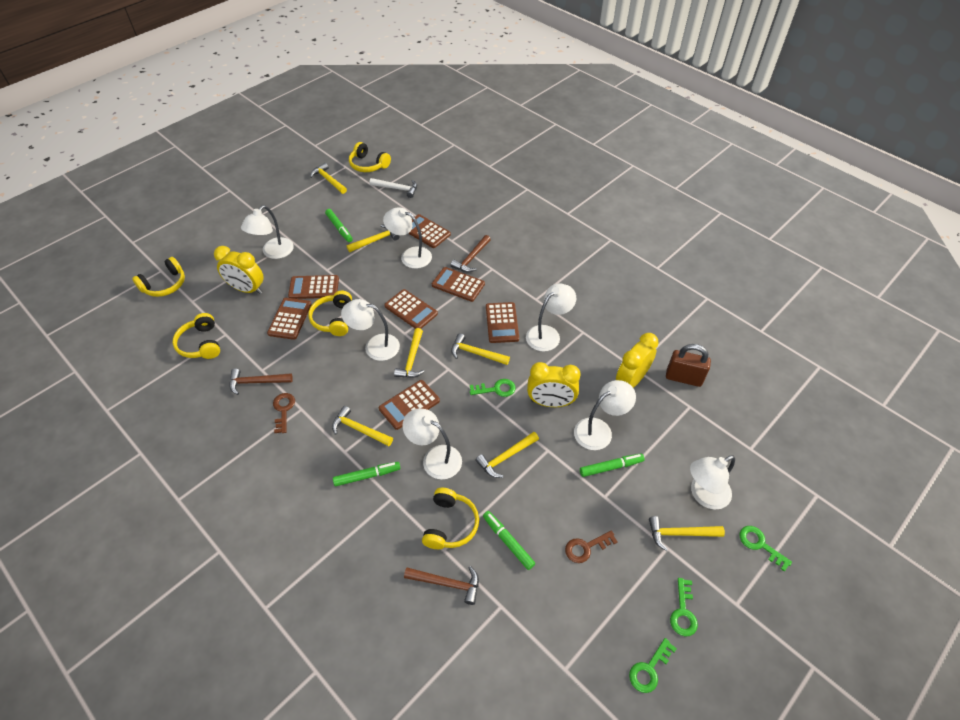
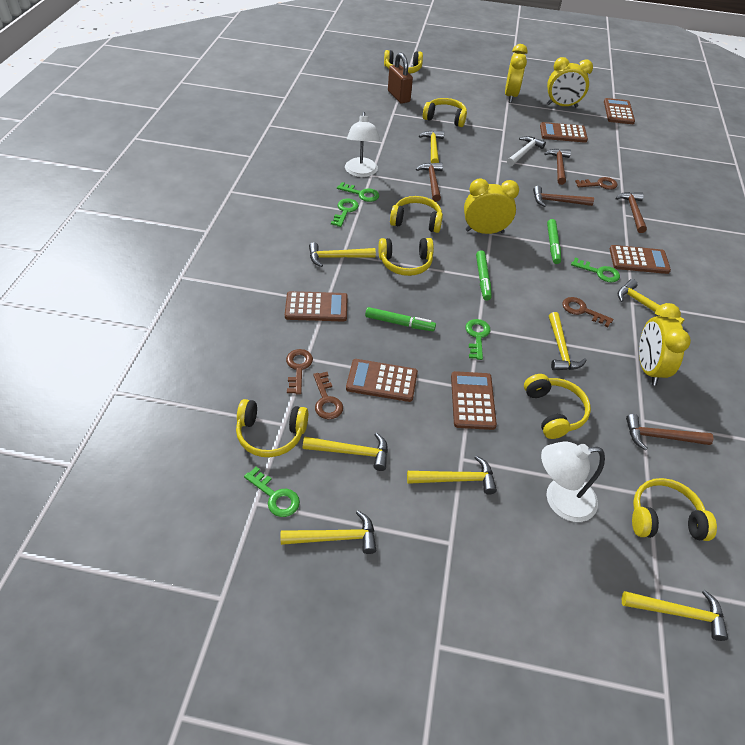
brown calculator: [267,298,312,340] [288,275,339,299] [379,380,440,430] [384,289,438,329] [408,214,451,248] [432,267,485,302] [486,302,519,343] = 7 -> [285,291,348,322] [346,359,418,402] [451,371,497,430] [540,122,588,143] [604,98,635,124] [610,245,671,274] = 6
brown hammer: [229,369,293,395] [404,566,479,605] [450,235,491,272] = 3 -> [416,163,443,202] [533,186,594,207] [544,149,571,185] [616,192,647,233] [626,414,714,450] = 5
brown key: [273,393,295,433] [565,531,617,563] = 2 -> [286,349,313,394] [313,372,343,419] [562,297,613,327] [575,177,618,190] = 4
green key: [470,379,515,397] [629,638,677,693] [670,578,698,636] [740,526,792,571] = 4 -> [244,467,300,517] [331,198,359,227] [337,182,379,202] [465,319,490,360] [571,257,620,282] = 5
green marker: [325,209,353,242] [333,462,400,486] [483,511,535,570] [580,454,645,477] = 4 -> [365,307,436,331] [476,250,492,301] [547,219,561,264] = 3
white lamp: [241,205,294,259] [341,299,400,361] [383,207,432,269] [402,408,462,479] [526,283,576,351] [574,380,636,450] [690,455,735,509] = 7 -> [345,112,380,177] [541,441,605,522] = 2
yellow clock: [214,246,264,294] [527,362,581,407] [616,333,659,388] = 3 -> [464,178,519,234] [505,44,528,103] [547,57,593,108] [639,303,691,385] = 4
yellow hammer: [310,163,347,194] [332,406,393,446] [347,225,400,252] [394,328,425,378] [451,333,510,365] [475,432,539,478] [649,516,725,551] = 7 -> [281,511,376,554] [303,432,388,471] [309,242,376,267] [407,456,497,495] [419,131,444,163] [549,312,587,371] [618,279,685,325] [622,590,728,641] = 8
yellow headphones: [132,257,185,297] [173,313,220,359] [309,291,352,336] [349,142,391,172] [422,488,479,549] = 5 -> [236,399,308,457] [378,238,434,276] [384,50,423,74] [390,196,443,233] [423,98,467,127] [524,374,591,439] [632,478,717,541] = 7

